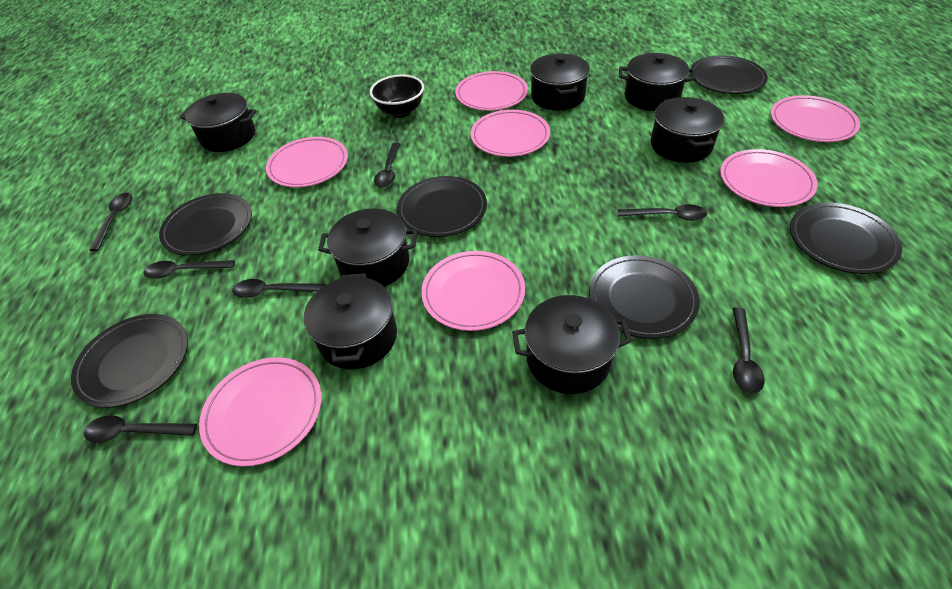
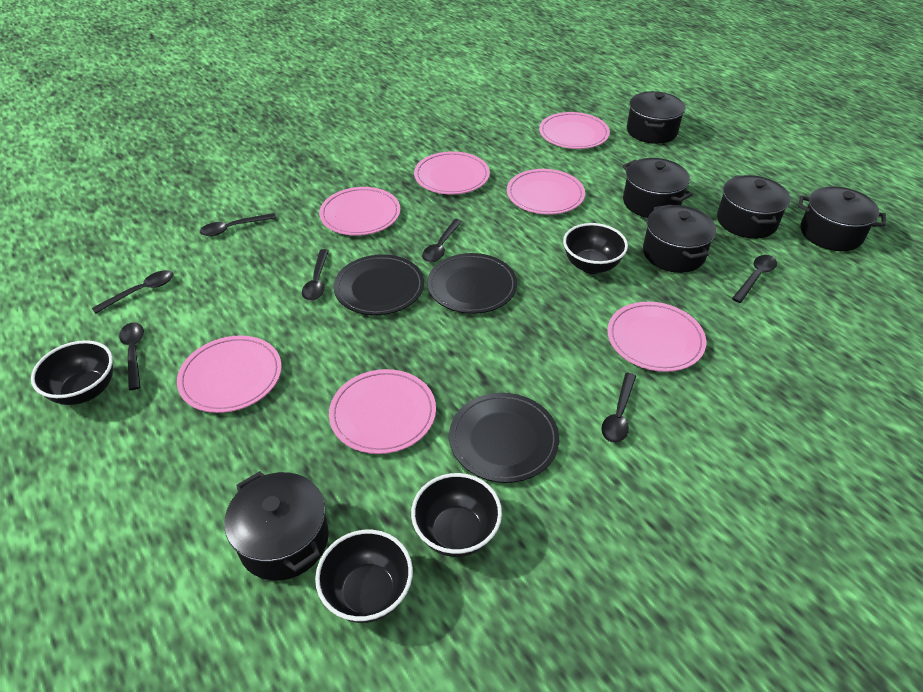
black bowl: [370,75,424,118] = 1 -> [31,340,113,405] [315,530,413,623] [411,473,502,557] [563,223,628,274] = 4
black plate: [71,314,188,408] [159,193,252,256] [397,176,487,237] [589,255,700,339] [690,55,768,94] [790,202,902,274] = 6 -> [334,254,424,315] [427,253,517,314] [449,393,559,483] = 3
black pot: [180,93,257,152] [304,273,397,369] [318,208,417,287] [512,295,632,394] [530,53,590,111] [619,53,696,111] [651,97,724,163] = 7 -> [224,471,329,581] [622,158,693,218] [627,91,686,144] [643,205,716,273] [717,175,790,239] [798,186,886,251] = 6

